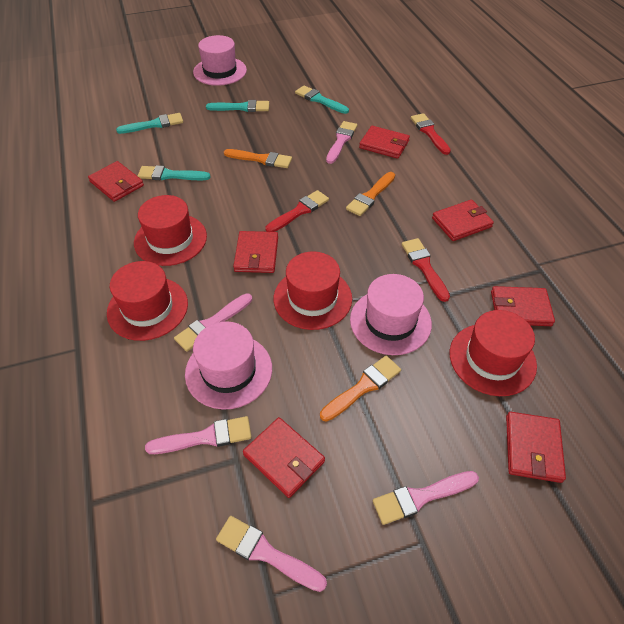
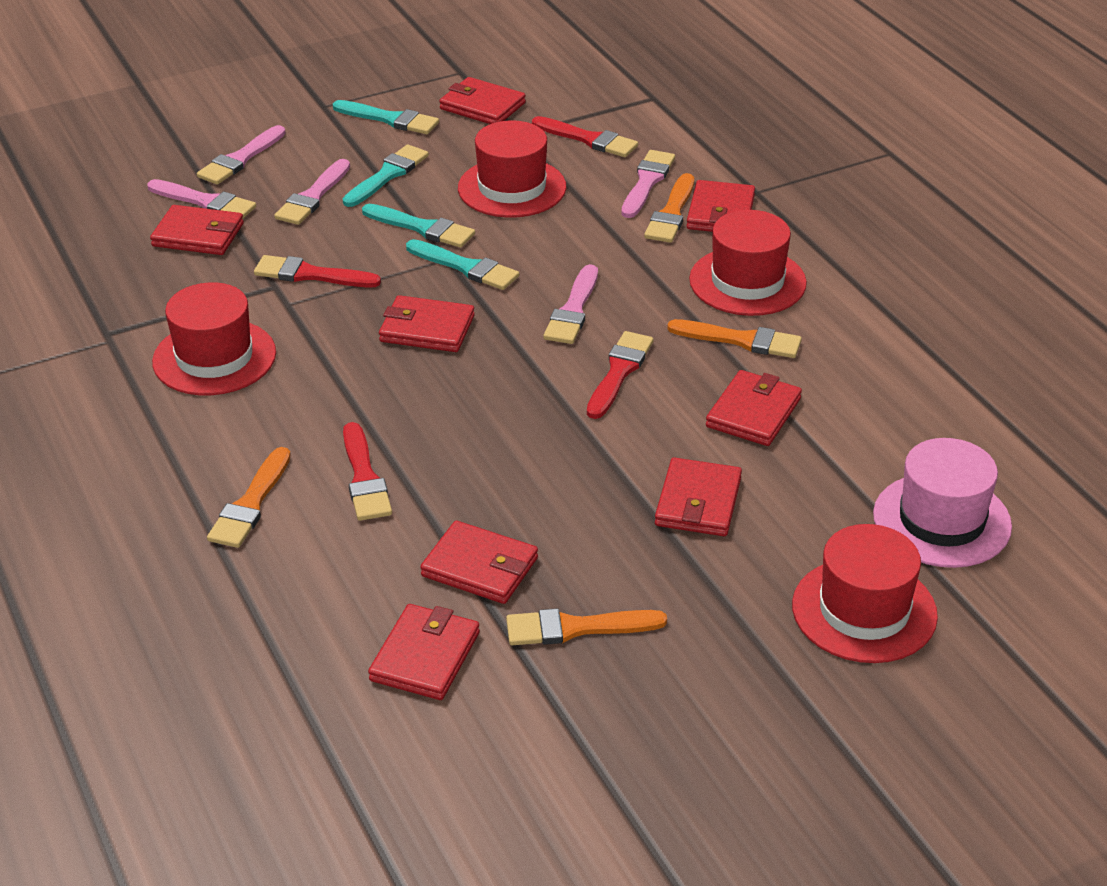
orange brush: [224,149,292,168] [320,356,401,422] [346,172,395,216] = 3 -> [207,447,291,548] [506,608,667,645] [644,173,694,243] [667,319,802,358] = 4
pink hat: [185,321,272,410] [193,35,247,86] [350,274,432,355] = 3 -> [873,438,1012,568] = 1
red brush: [265,190,329,232] [402,238,450,302] [411,113,451,155] = 3 -> [254,255,381,287] [343,422,392,521] [532,116,638,157] [587,331,653,419] = 4
red wallet: [88,161,144,202] [233,231,278,273] [243,417,325,498] [359,126,410,159] [432,200,494,241] [491,286,555,326] [506,412,566,483] = 7 -> [150,205,244,255] [368,604,480,700] [379,295,475,352] [421,521,538,604] [439,77,526,124] [655,458,742,536] [687,180,755,232] [706,370,802,446] = 8

